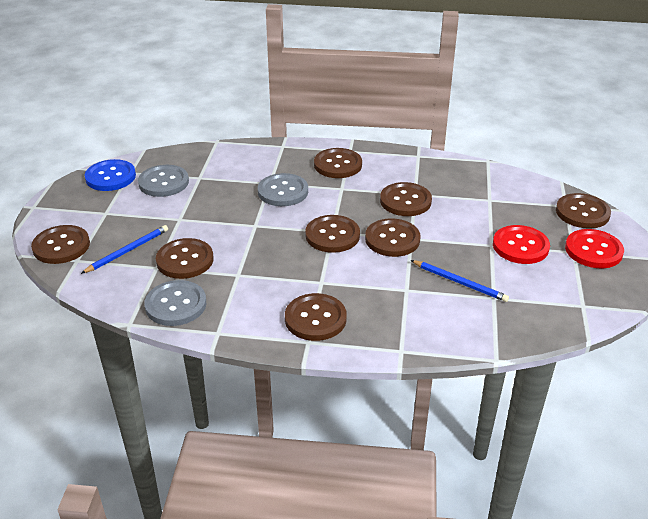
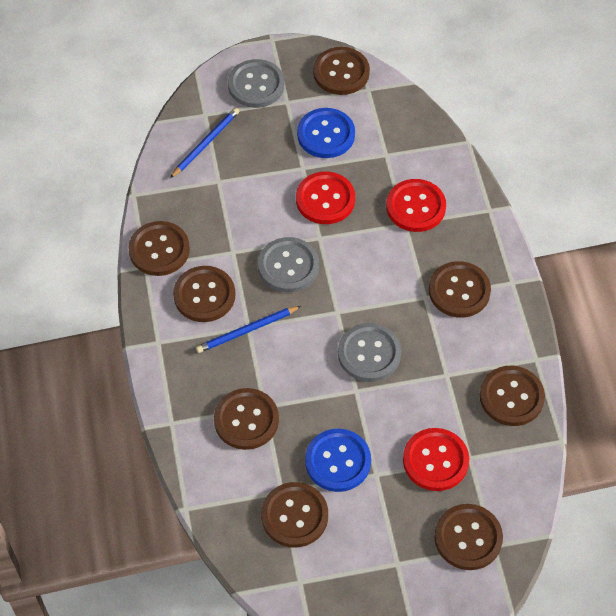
blue button: [85,159,136,191] = 1 -> [297,108,355,158] [305,429,371,492] = 2
red button: [493,225,550,264] [565,229,624,268] = 2 -> [296,172,355,224] [386,179,446,232] [403,428,469,491] = 3

